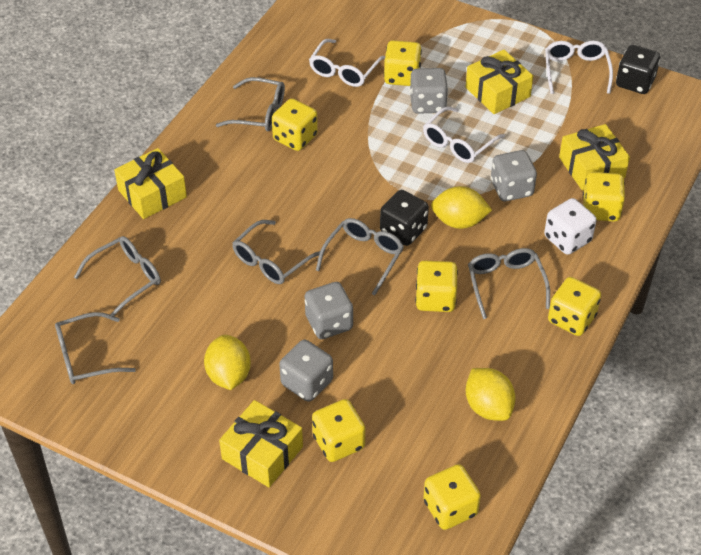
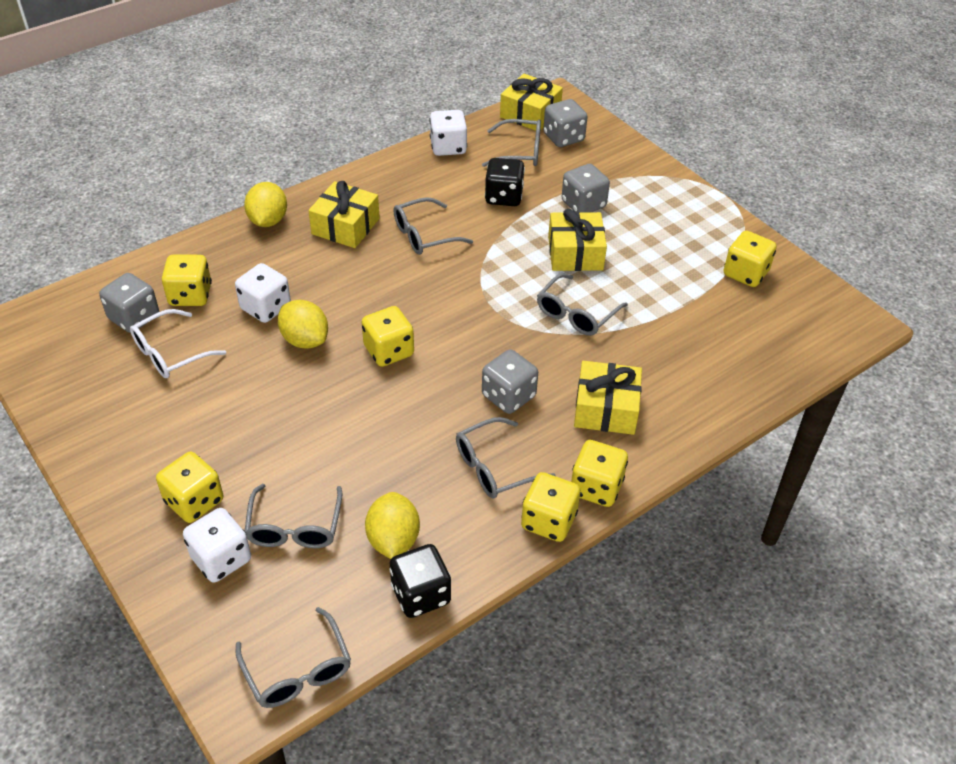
white dice: [544,198,597,255] = 1 -> [183,508,251,582] [235,263,291,323] [429,110,467,156] = 3
white glasses: [309,39,385,87] [423,106,505,163] [545,41,613,94] = 3 -> [130,309,226,378] = 1
yellow dice: [272,98,318,151] [312,399,365,462] [384,40,422,86] [415,260,458,312] [423,464,481,530] [548,277,601,336] [583,172,625,222] = 7 -> [156,452,223,523] [162,255,212,306] [362,306,414,367] [521,472,580,542] [571,440,628,507] [724,231,777,287] = 6

